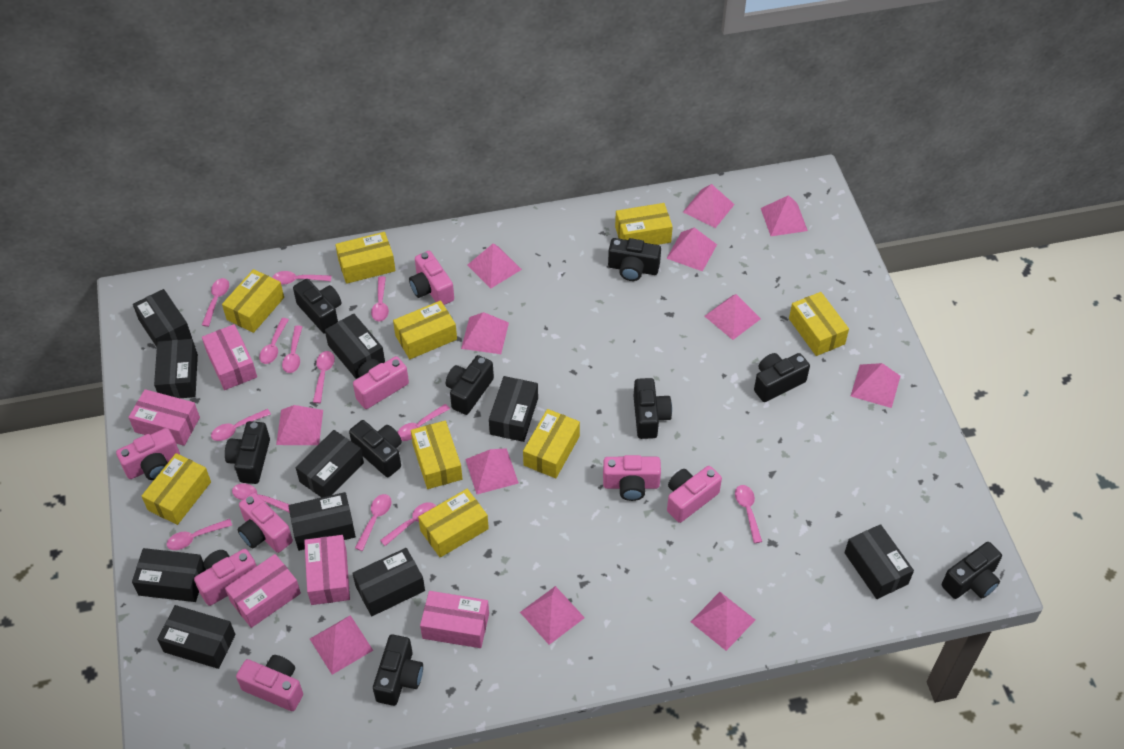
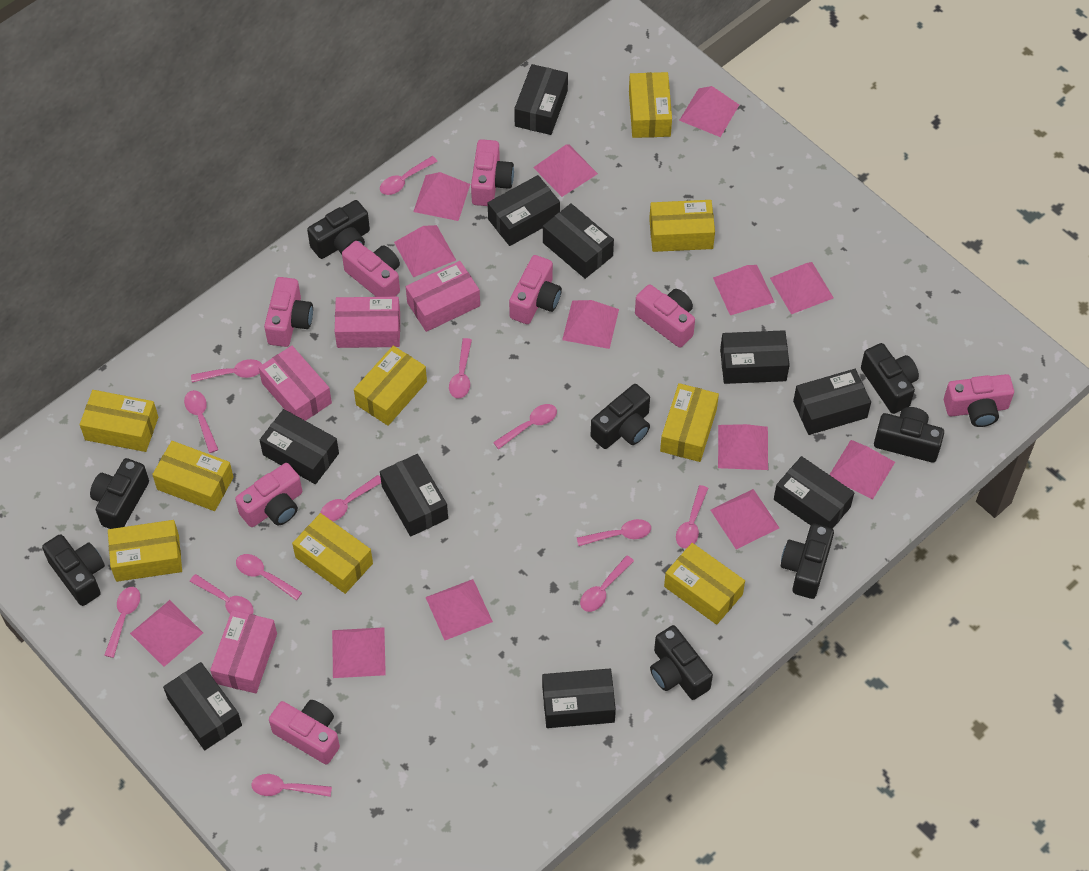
black camera: [225,421,270,484] [293,279,341,334] [349,420,402,477] [373,635,423,706] [446,355,494,415] [608,238,661,281] [634,378,672,439] [754,353,810,402] [942,542,1002,599] = 9 -> [42,534,105,606] [90,458,149,529] [307,200,370,259] [591,384,650,449] [650,625,713,700] [781,524,834,599] [861,343,919,414] [874,407,944,463] = 8
pink box: [128,389,200,446] [202,324,257,390] [225,554,301,628] [304,535,350,605] [420,591,489,648] = 5 -> [210,610,277,693] [259,346,332,421] [335,297,400,348] [406,261,480,332] = 4
pink pyramid: [276,405,323,445] [310,615,373,675] [461,312,509,354] [465,448,519,494] [468,243,522,288] [520,586,585,645] [666,227,717,272] [683,184,735,228] [691,592,755,651] [705,294,761,340] [761,195,808,236] [851,363,900,408] = 12 -> [130,600,203,667] [332,627,386,678] [394,225,456,277] [413,172,470,221] [425,579,493,640] [533,145,598,197] [562,300,619,349] [679,86,739,137] [710,489,779,549] [713,265,775,315] [718,424,768,470] [770,262,834,314] [829,440,895,500] = 13

